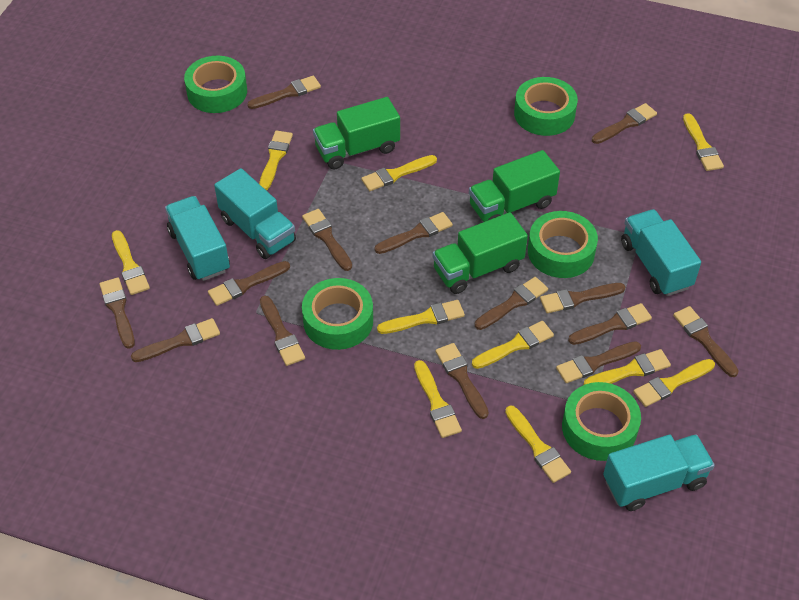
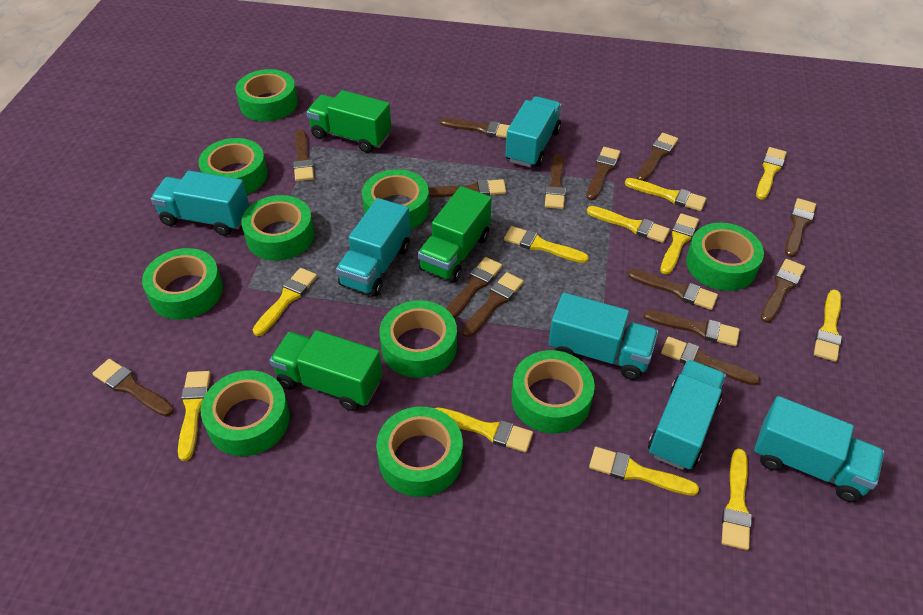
green tape: [184,56,247,113] [302,278,373,350] [514,77,578,136] [528,211,598,278] [562,382,641,461] = 5 -> [142,248,223,320] [198,138,268,194] [201,370,290,456] [235,69,298,122] [241,195,314,261] [362,169,429,229] [376,407,463,497] [380,300,457,378] [511,350,595,434] [686,223,764,291] = 10
turquoise truck: [165,196,230,281] [214,168,296,259] [603,434,715,511] [621,209,701,296] = 4 -> [151,171,249,236] [336,198,410,297] [505,96,562,167] [549,293,658,380] [648,360,726,470] [754,396,884,502] = 6
yellow brush: [112,230,150,295] [259,130,293,190] [361,155,437,191] [377,300,465,334] [414,360,462,438] [472,321,554,369] [505,405,571,483] [583,349,671,385] [633,359,715,407] [683,113,724,171] = 10 -> [178,371,211,461] [253,268,317,336] [435,407,533,453] [504,226,589,263] [587,206,670,243] [589,447,699,496] [625,178,706,211] [660,213,699,274] [722,449,752,550] [756,147,787,200] [814,290,842,362] = 11

